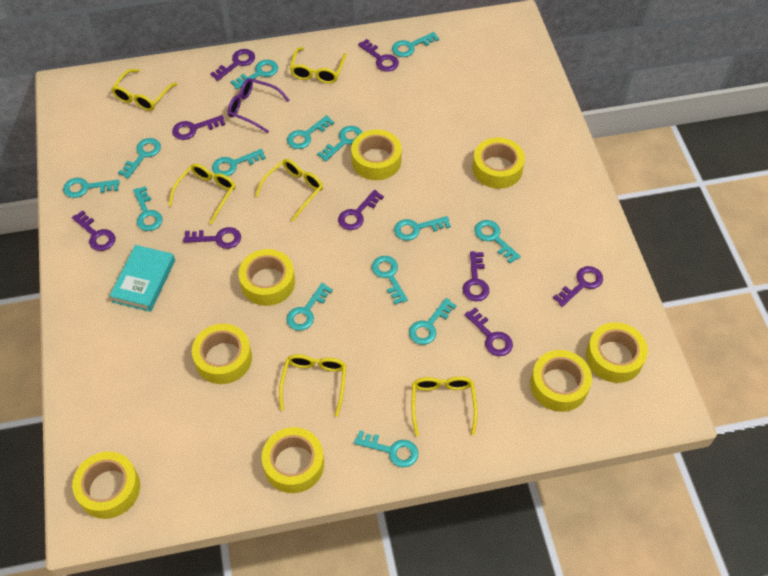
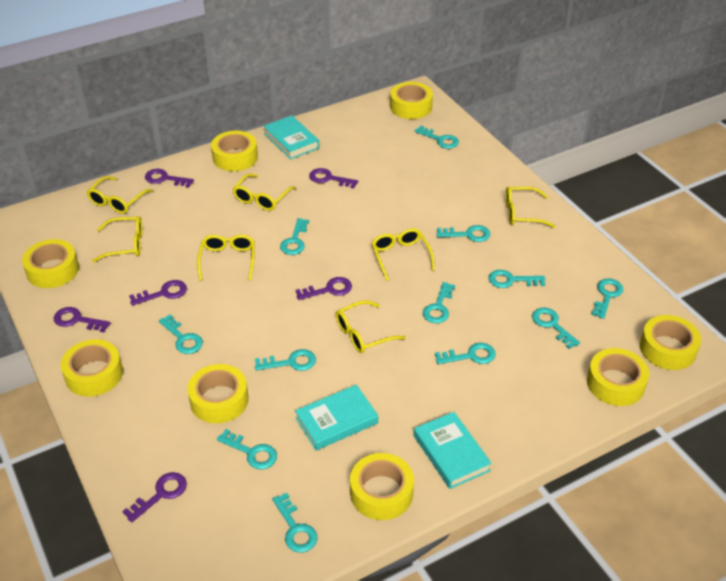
purple glasses: [228,78,289,133] = 1 -> none = 0
purple key: [72,210,115,251] [172,115,225,140] [183,227,241,249] [210,49,255,81] [338,190,384,230] [358,39,399,72] [463,251,489,301] [464,307,513,356] [553,266,603,307] = 9 -> [54,307,110,333] [122,472,187,523] [129,280,187,306] [145,169,194,187] [295,277,352,300] [309,168,358,189] = 6
turquoise book: [110,245,175,312] = 1 -> [263,115,319,160] [295,385,378,450] [414,412,492,489] = 3
turquoise key: [63,178,120,198] [118,138,161,178] [133,186,162,231] [212,149,266,176] [231,60,278,89] [287,115,334,149] [287,283,333,331] [317,126,363,162] [354,430,418,467] [372,256,408,305] [392,32,439,57] [394,216,451,240] [409,298,457,345] [475,220,521,264] = 14 -> [159,315,203,354] [217,429,277,469] [255,349,316,371] [272,493,318,553] [280,218,309,255] [415,126,459,149] [423,282,455,323] [435,343,496,364] [436,225,490,242] [489,270,545,288] [532,307,580,349] [591,278,624,319] = 12
yellow glasses: [111,69,177,111] [168,164,236,224] [255,159,323,221] [279,354,346,417] [290,47,346,84] [412,377,478,436] = 6 -> [86,176,153,214] [92,216,143,263] [197,234,255,281] [232,174,296,211] [336,300,406,353] [372,228,435,281] [505,187,556,228] = 7

